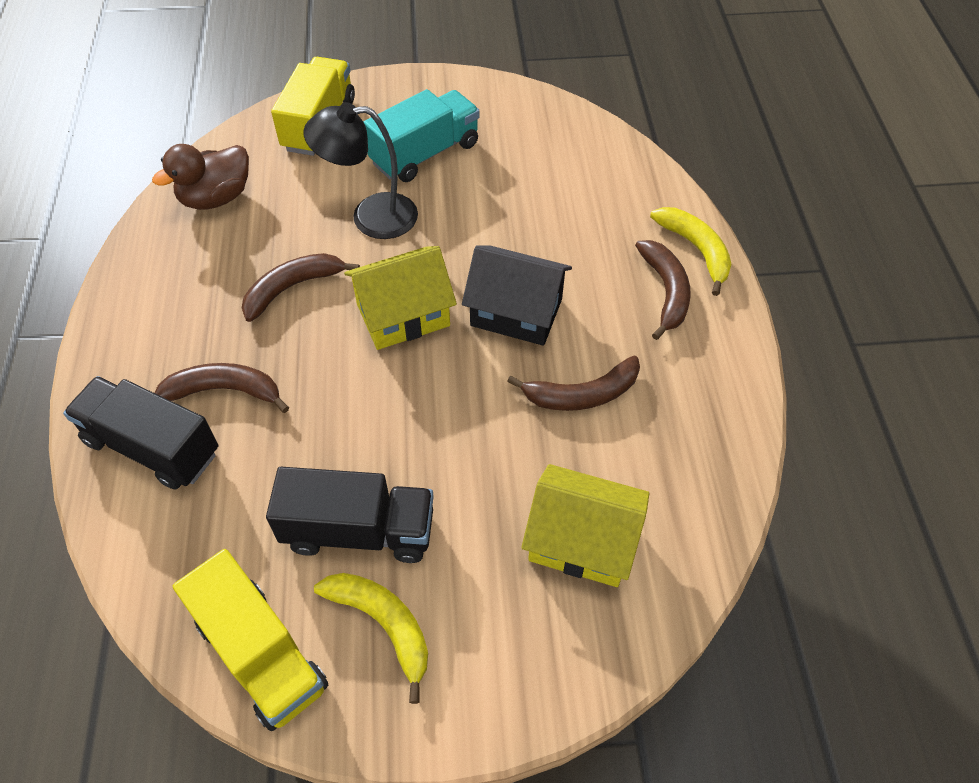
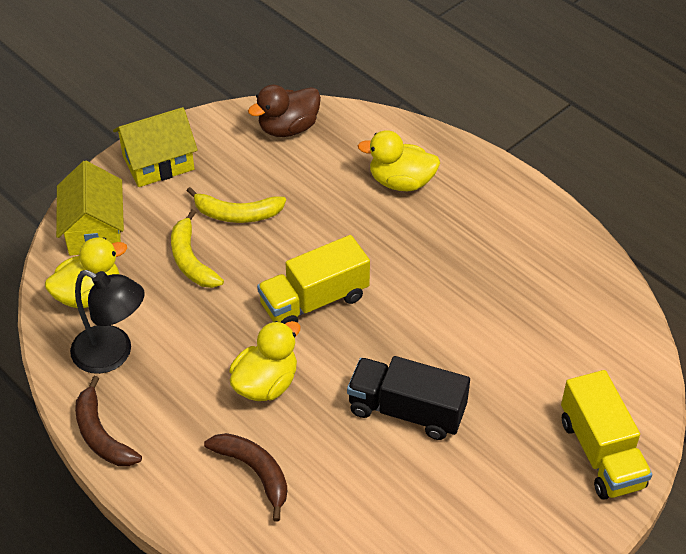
black house: [462,245,572,346] = 1 -> none = 0
black truck: [63,376,218,490] [266,467,434,563] = 2 -> [347,356,470,440] = 1
brown banana: [155,363,289,413] [242,253,360,322] [507,356,640,411] [635,240,691,340] = 4 -> [75,376,142,466] [204,433,287,522] = 2
turquoise truck: [364,89,480,182] = 1 -> none = 0
yellow duck: none = 0 -> [45,237,127,308] [230,321,301,401] [358,130,440,191] = 3

